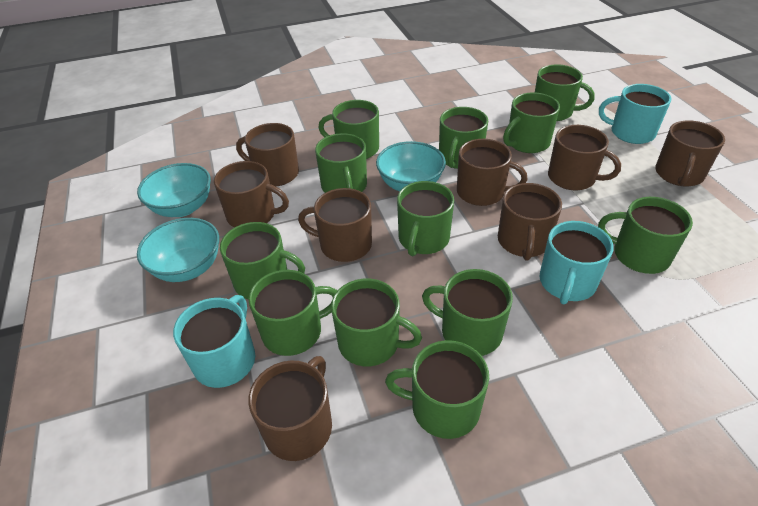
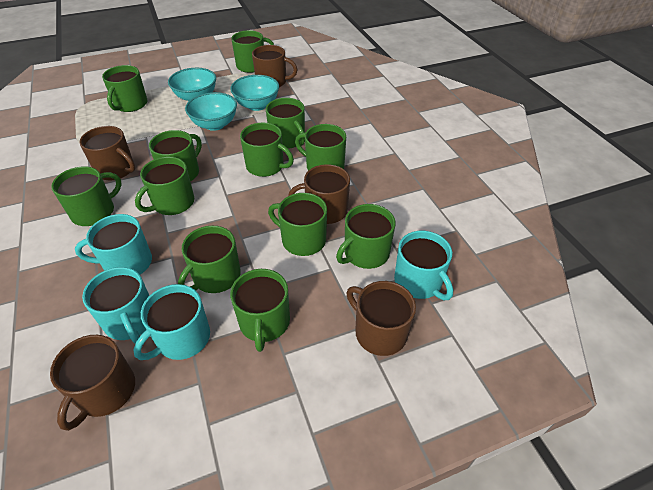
brown mug: [214,161,289,228] [236,123,299,186] [248,356,332,461] [298,188,372,262] [457,139,527,206] [498,183,562,261] [548,125,621,190] [655,120,725,187] = 8 -> [50,335,135,431] [79,126,135,180] [252,45,298,87] [288,164,350,224] [346,281,416,356] = 5
turquoise mug: [173,295,255,388] [540,221,614,304] [599,84,672,144] = 3 -> [75,214,152,275] [82,267,149,344] [133,284,210,360] [394,231,453,300] = 4

